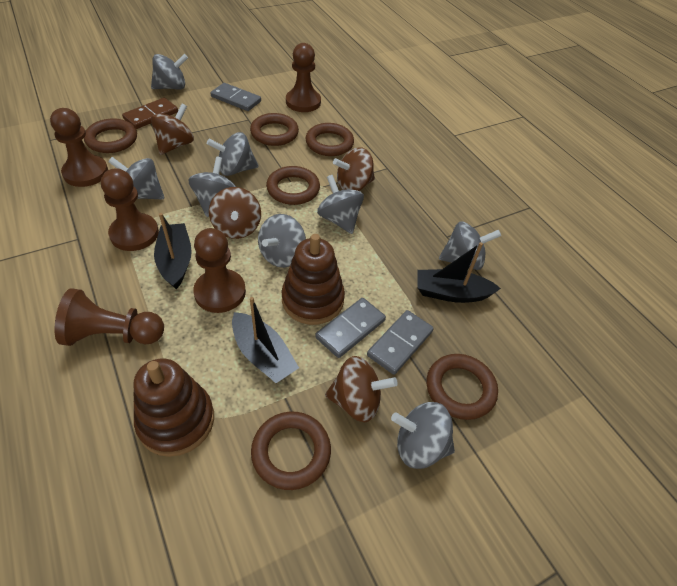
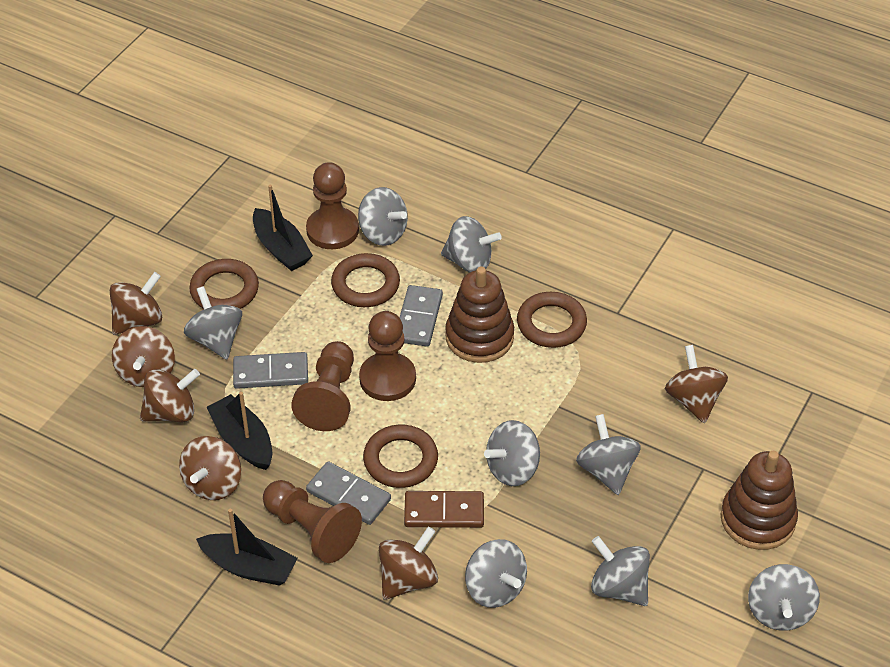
brown pawn: [50,108,108,187] [54,288,164,346] [101,168,159,251] [193,228,246,313] [286,43,321,112] = 5 -> [263,480,362,563] [291,341,354,431] [306,162,359,249] [359,311,416,401] = 4
brown ring: [84,118,137,153] [250,113,299,146] [251,412,331,490] [266,166,320,205] [306,123,354,156] [427,354,498,420] = 6 -> [189,259,259,309] [331,253,400,307] [363,425,438,488] [517,292,587,348] = 4
brown spinning top: [151,104,194,155] [209,187,261,239] [325,356,398,422] [333,147,375,191] = 4 -> [110,272,162,335] [112,326,175,387] [140,369,200,422] [179,436,241,500] [379,526,438,600] [665,345,728,424] = 6

